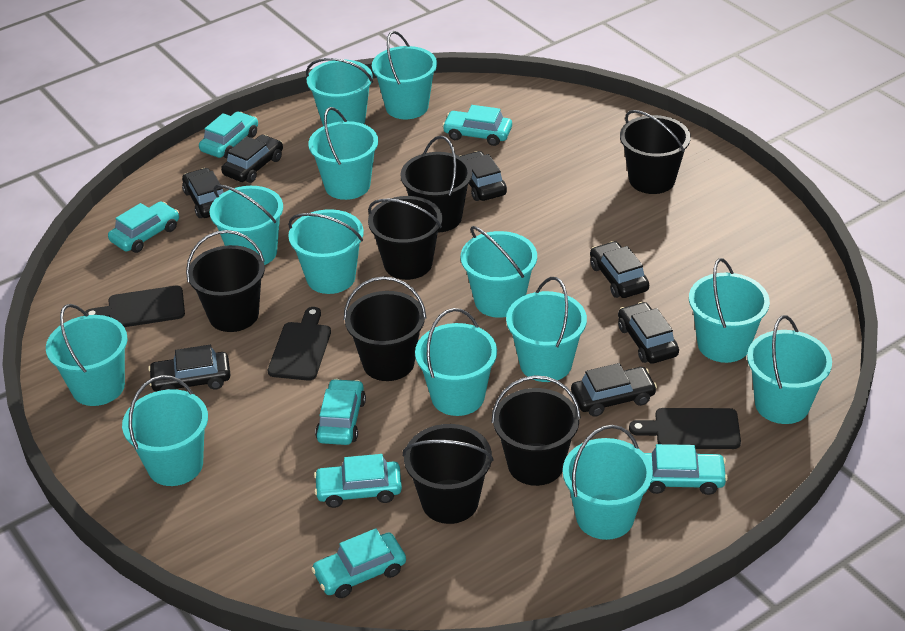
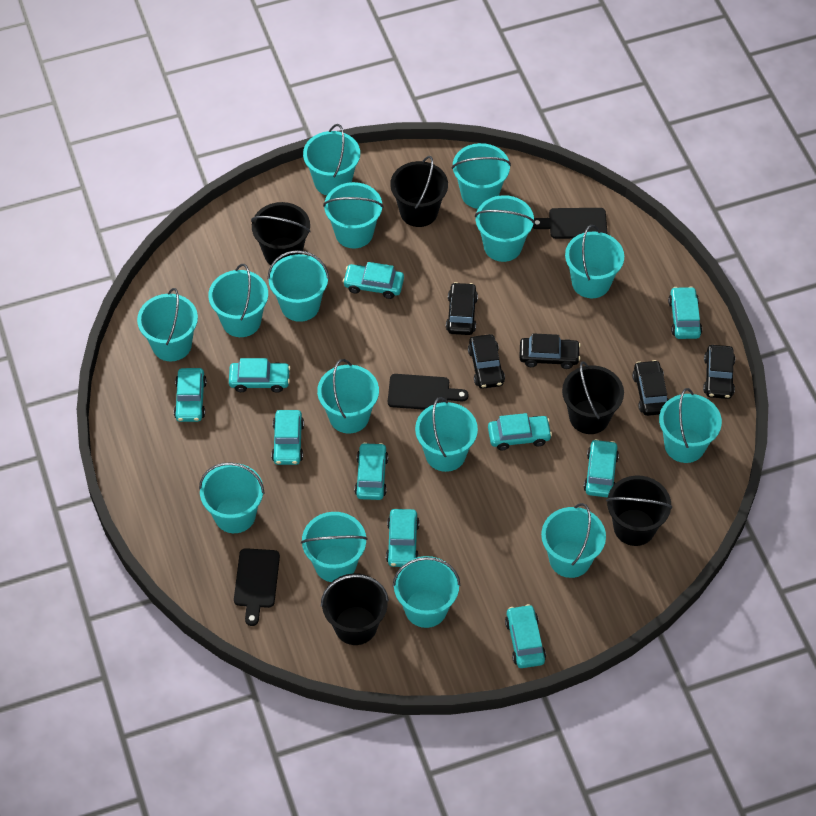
black bucket: [186,230,265,332] [344,276,426,381] [368,196,442,280] [401,135,472,233] [403,424,494,524] [491,375,581,486] [620,110,691,194] = 7 -> [251,202,311,265] [321,573,389,645] [390,156,448,227] [562,361,624,434] [606,475,672,546] = 5
black car: [148,345,230,392] [182,168,224,218] [221,135,283,183] [460,151,507,201] [571,363,657,417] [590,241,649,298] [618,302,679,364] = 7 -> [446,282,478,335] [468,334,505,389] [519,333,581,369] [632,360,669,416] [703,345,735,399] = 5
turquoise bucket: [46,304,128,406] [122,375,208,486] [210,184,283,265] [288,209,364,294] [306,58,373,126] [308,107,378,200] [372,31,437,119] [415,308,497,416] [461,226,537,318] [506,277,587,382] [563,425,653,540] [689,258,770,363] [747,315,832,424] = 13 -> [137,288,198,361] [199,462,265,533] [208,264,268,337] [267,250,329,322] [301,512,368,582] [303,124,360,195] [317,359,379,433] [323,182,384,249] [393,556,460,628] [415,397,478,472] [452,143,511,209] [475,195,535,262] [541,503,606,578] [565,225,624,298] [659,388,722,463] = 15
turquoise car: [108,201,179,253] [199,112,258,158] [311,528,406,598] [314,454,402,508] [315,379,366,445] [442,105,512,146] [644,444,728,495] = 7 -> [174,368,207,422] [229,358,290,393] [271,410,304,465] [343,262,404,299] [355,442,388,500] [386,509,419,567] [488,413,552,450] [505,604,546,668] [583,439,619,498] [668,286,702,339] = 10

